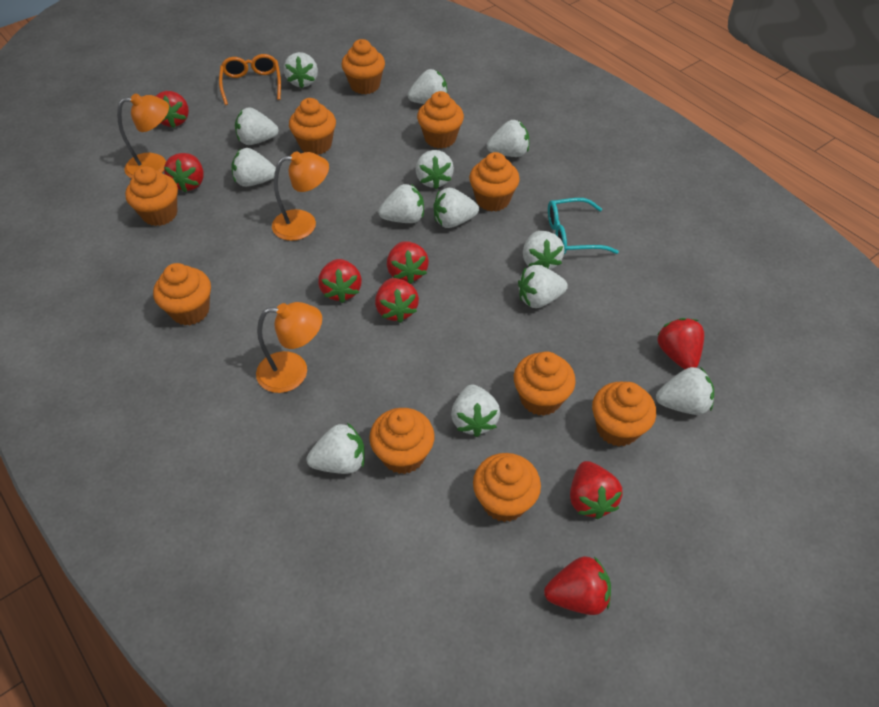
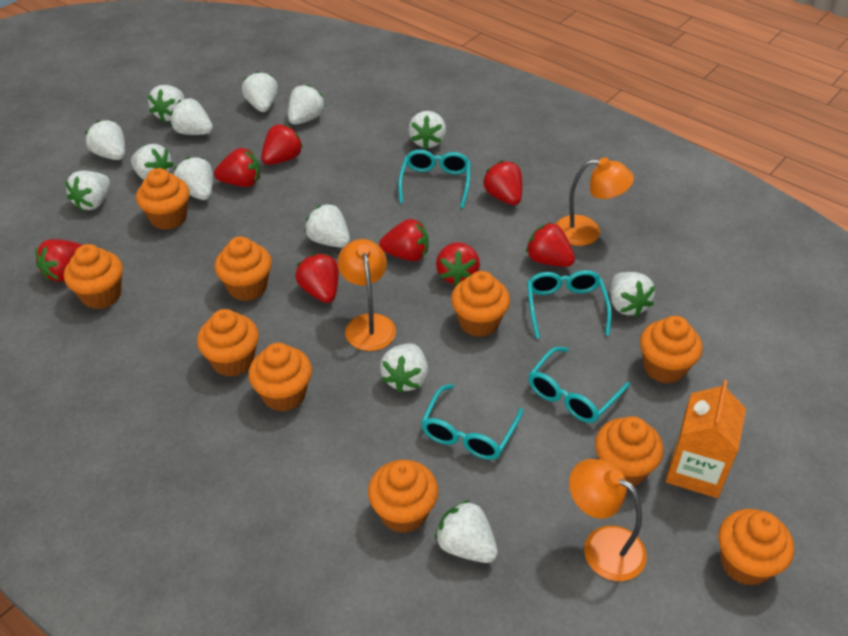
orange carton: none = 0 -> [666,380,746,498] = 1
orange glasses: [219,54,281,105] = 1 -> none = 0
turquoise glasses: [548,198,619,254] = 1 -> [398,150,471,208] [421,384,523,460] [527,270,612,339] [528,347,630,423] = 4

